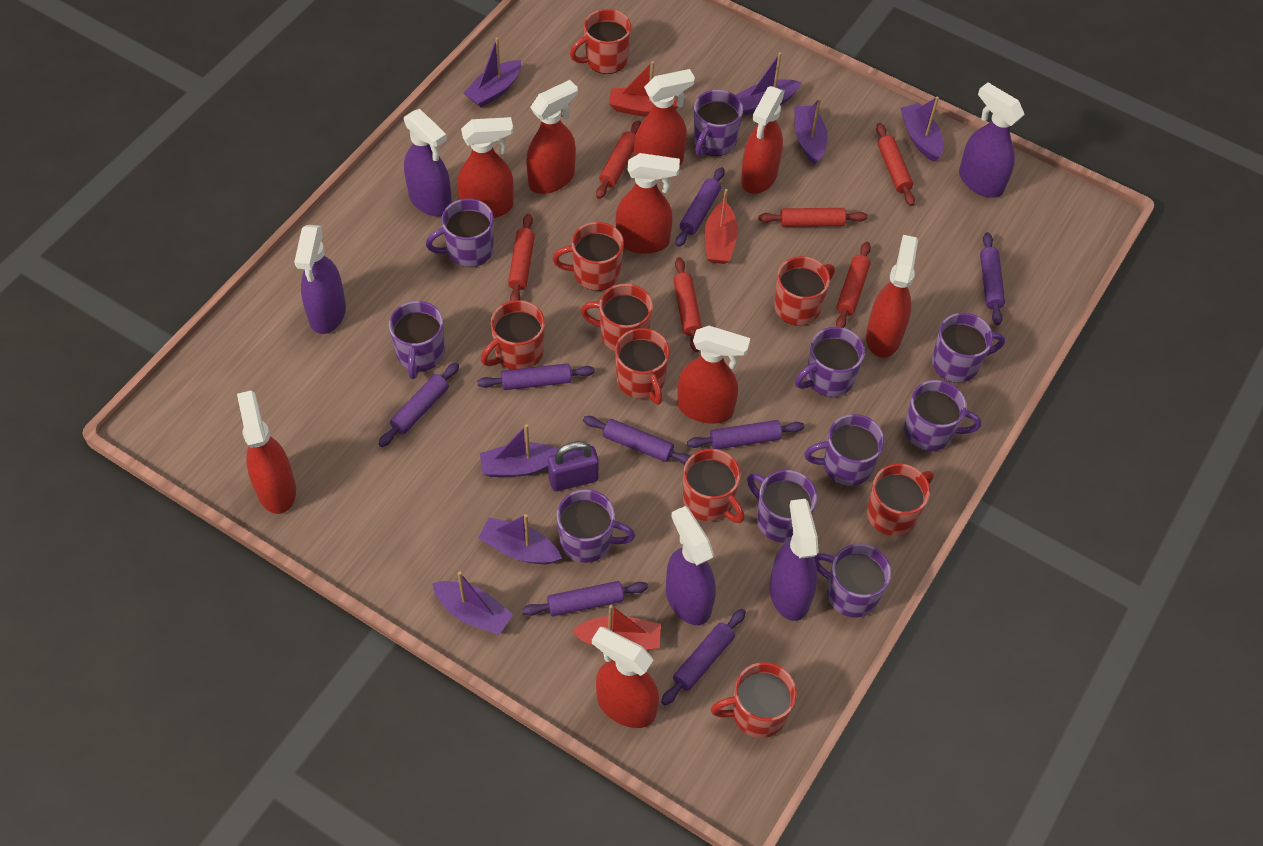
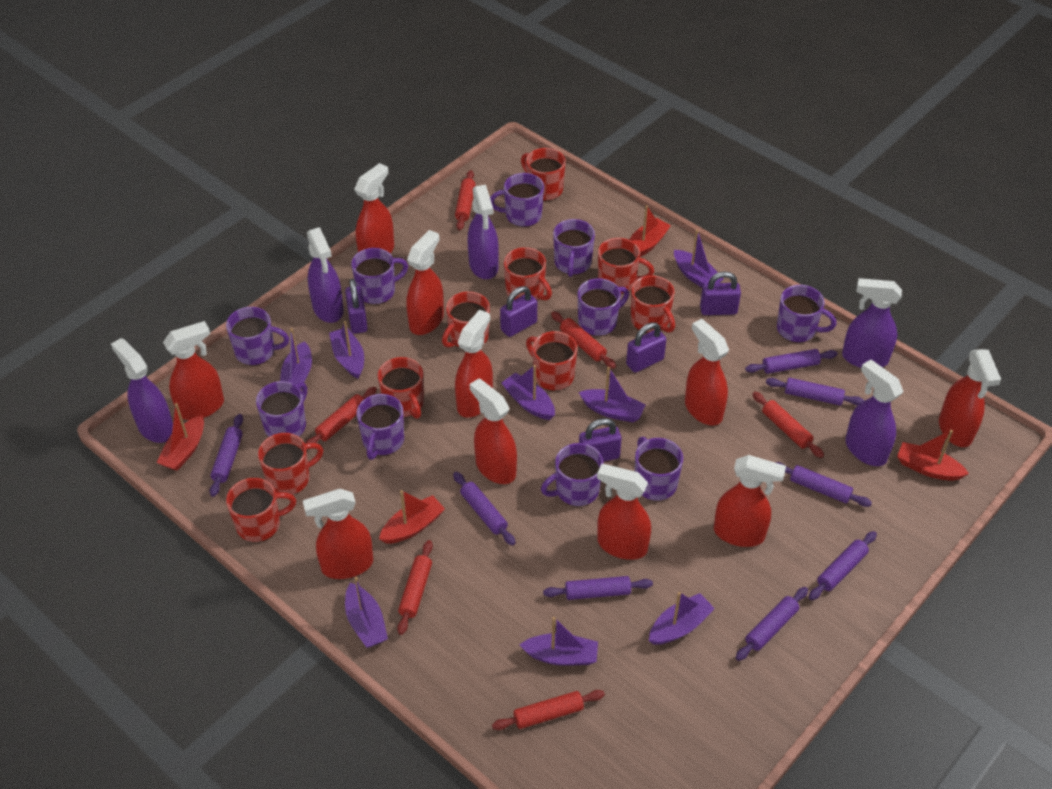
purple boat: [432,571,513,635] [463,37,521,107] [478,514,562,564] [480,424,558,477] [736,52,801,115] [795,98,828,164] [900,97,943,162] = 7 -> [280,328,312,390] [329,321,364,379] [345,577,388,648] [501,365,555,420] [520,617,598,666] [579,367,646,423] [649,592,715,645] [674,230,724,288] = 8
purple padlock: [548,441,599,491] = 1 -> [345,279,368,334] [500,286,537,337] [579,418,622,462] [626,322,666,373] [700,271,741,315] = 5
red boat: [572,605,661,650] [609,61,678,117] [705,189,738,264] = 3 -> [156,403,204,471] [379,490,445,544] [630,205,671,257] [897,430,969,481] = 4
red spray bottle: [237,390,296,514] [457,117,514,218] [526,80,578,194] [592,627,659,728] [616,153,680,254] [634,69,695,166] [677,326,750,424] [741,86,785,194] [866,235,918,358] = 9 -> [163,321,224,420] [303,489,373,579] [354,163,394,254] [406,230,444,335] [455,309,493,418] [470,378,517,484] [597,464,651,560] [685,319,729,425] [714,455,786,547] [939,349,1001,447] = 10

